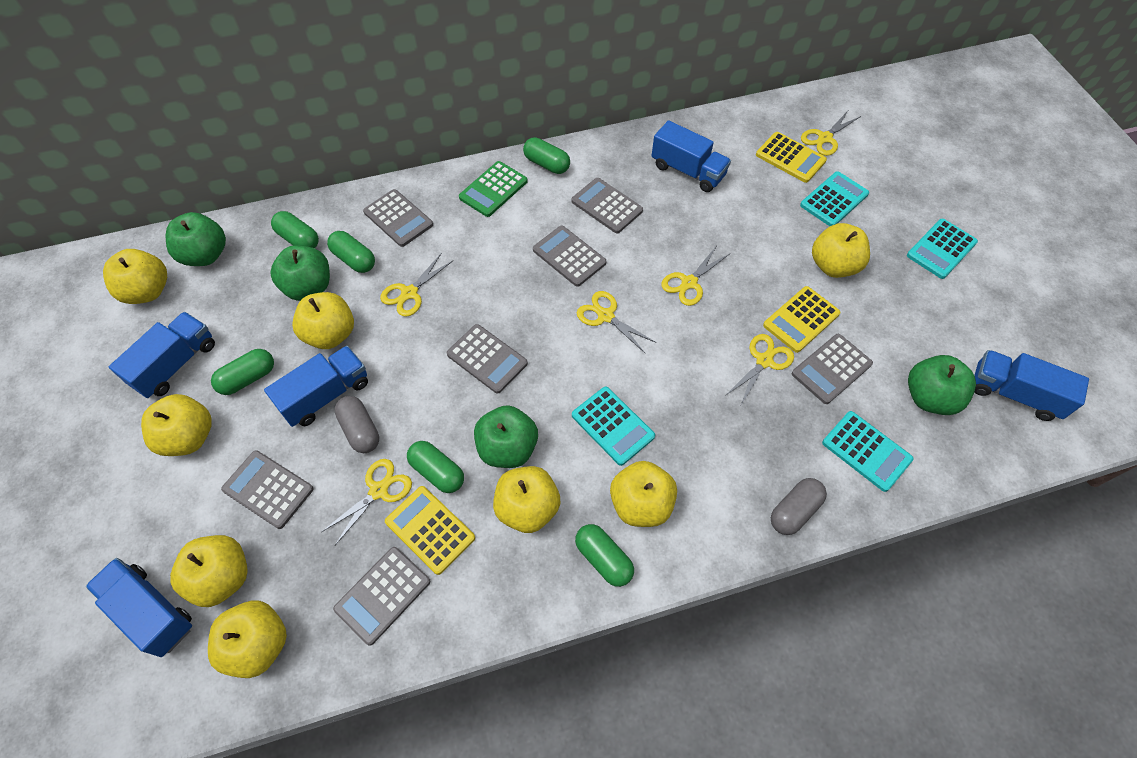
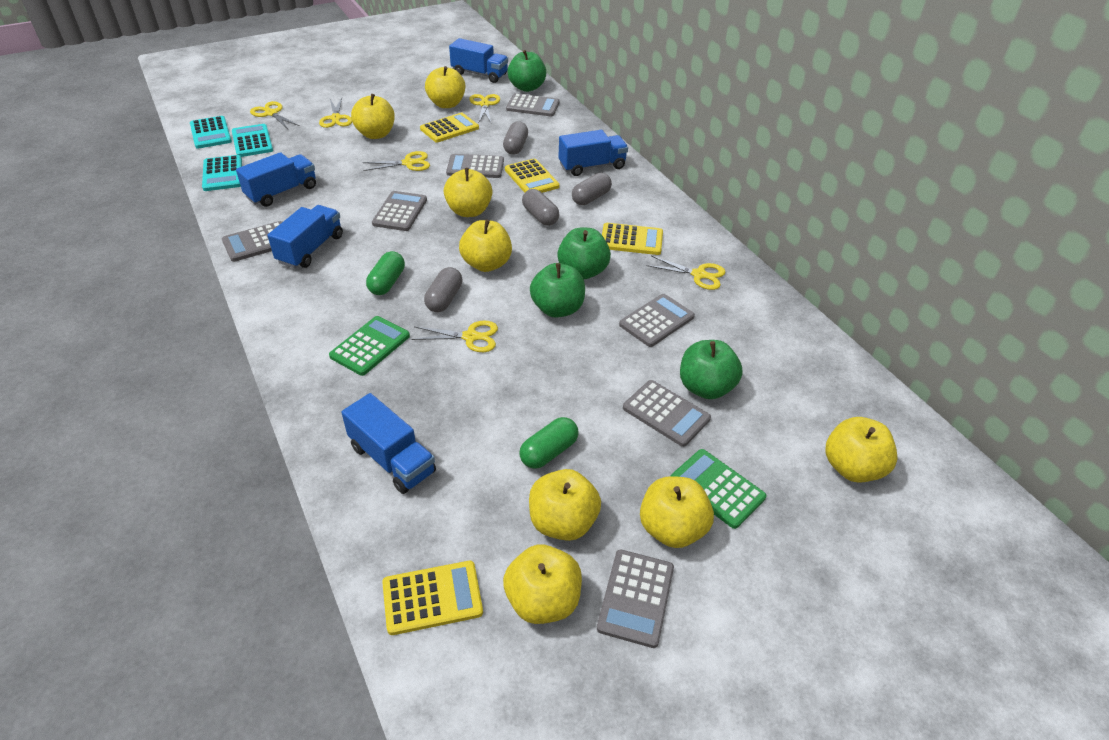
green calculator: [459,161,527,217] = 1 -> [329,316,410,376] [671,449,767,529] = 2
green capsule: [211,349,274,395] [271,211,319,248] [327,231,375,273] [407,441,464,493] [523,137,570,174] [575,524,634,587] = 6 -> [366,251,405,295] [519,417,578,469] = 2
grey capsule: [335,396,379,453] [771,478,827,535] = 2 -> [424,267,462,312] [503,121,528,155] [522,189,560,226] [572,173,612,205] = 4
turquoise calculator: [572,387,655,466] [800,171,869,226] [822,411,913,492] [907,219,978,279] = 4 -> [190,116,232,149] [202,155,242,191] [232,124,273,157] = 3
yellow calculator: [385,486,475,575] [756,132,827,183] [763,286,840,353] = 3 -> [382,561,483,635] [420,113,479,143] [505,159,560,193] [602,223,663,255] = 4

